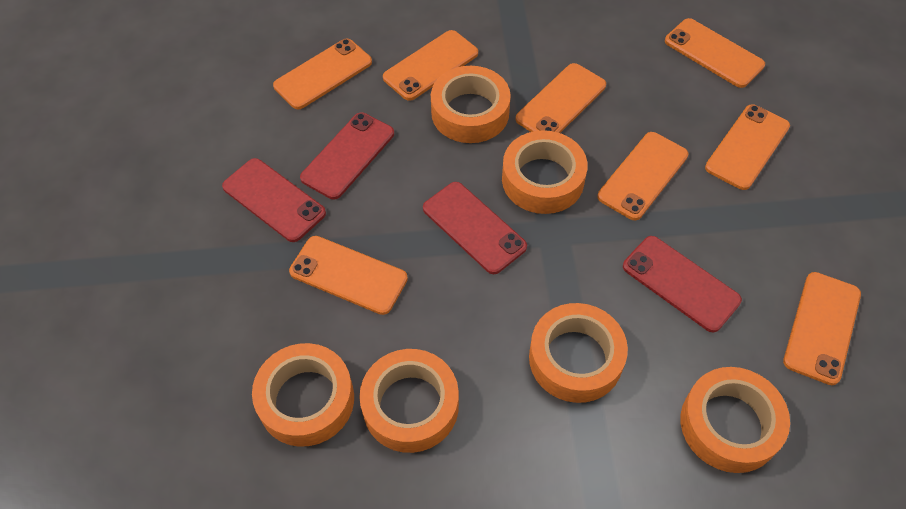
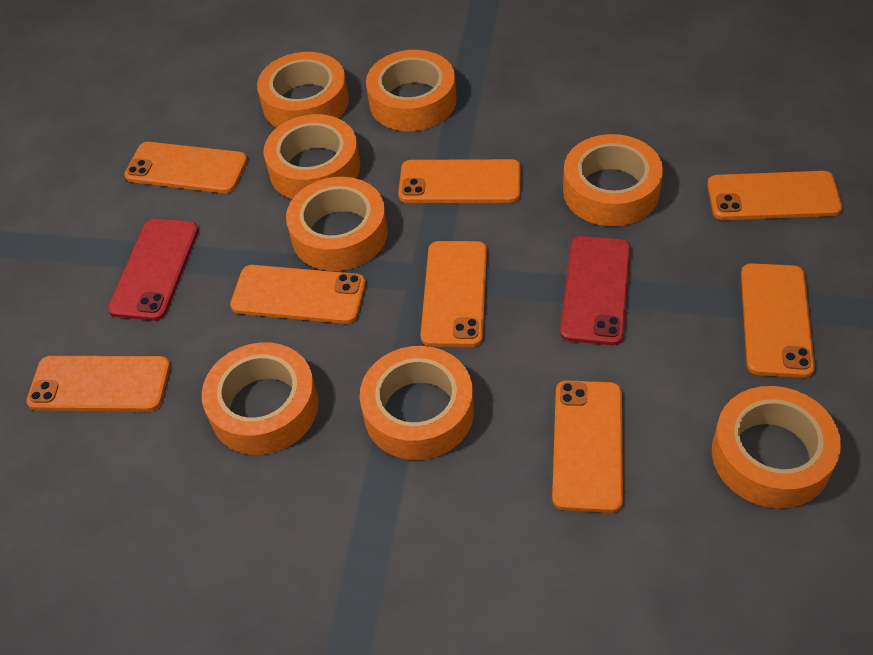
orange tape: [252,343,354,447] [359,349,459,453] [431,66,511,143] [502,130,588,214] [529,303,628,403] [680,367,790,473] = 6 -> [202,342,318,455] [257,52,349,128] [264,114,360,199] [286,177,388,271] [360,346,474,460] [366,50,457,131] [563,134,663,226] [712,386,841,508] = 8
red phone: [222,158,326,242] [300,112,394,200] [423,182,527,274] [623,236,742,333] = 4 -> [108,218,199,321] [560,236,631,345] = 2

